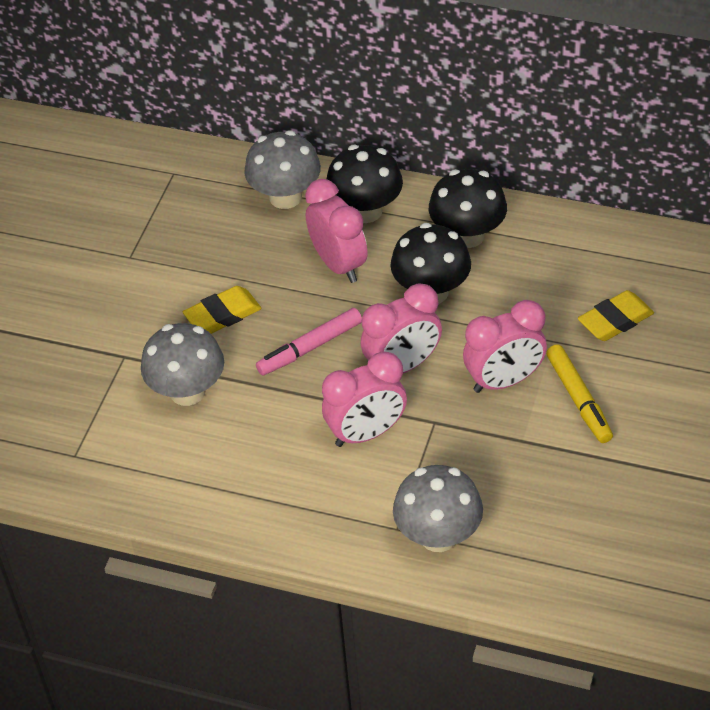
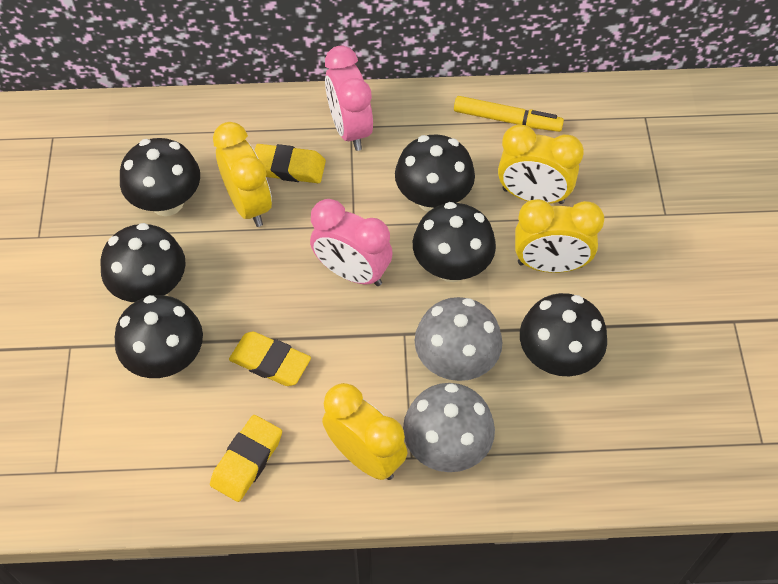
black mushroom: [327,145,403,223] [391,223,471,304] [429,169,507,248] = 3 -> [100,223,186,302] [115,295,203,378] [120,138,200,216] [395,134,475,212] [413,202,496,282] [520,293,607,376] = 6
grey mushroom: [141,323,224,406] [244,130,321,209] [393,465,483,552] = 3 -> [403,383,495,472] [415,297,502,381] = 2
pink clock: [305,179,368,283] [322,351,407,447] [361,283,442,373] [463,300,547,393] = 4 -> [310,199,393,286] [325,45,373,151] = 2
pink marker: [256,308,362,376] = 1 -> none = 0
yellow clock: none = 0 -> [213,122,272,227] [322,383,407,480] [498,125,584,204] [515,199,604,273] = 4
yellow eraser: [183,286,262,334] [578,290,654,341] = 2 -> [210,415,282,502] [229,331,311,386] [254,144,326,183] = 3

